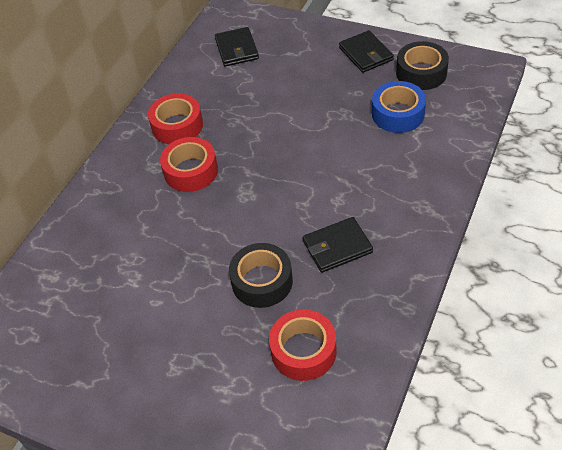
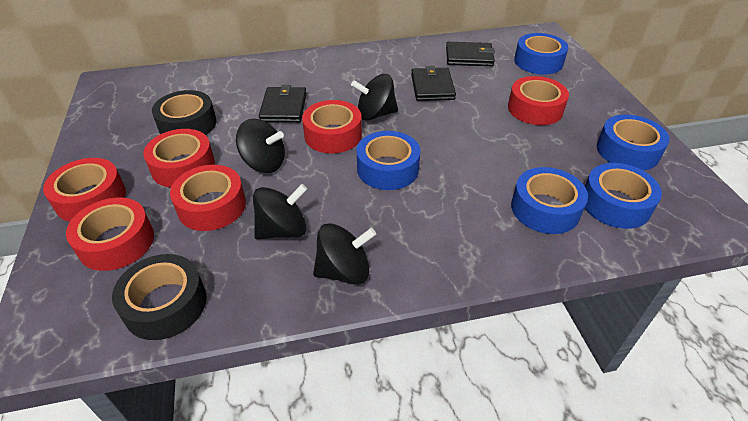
black spinning top: none = 0 -> [236,119,285,173] [253,184,307,239] [313,223,376,285] [351,74,398,121] = 4
blue tape: [372,81,426,133] = 1 -> [357,131,420,190] [511,167,588,234] [514,33,568,75] [585,163,662,229] [597,114,670,171] = 5
red tape: [148,93,203,144] [160,137,218,192] [269,309,337,381] = 3 -> [43,158,126,222] [66,198,154,271] [143,129,215,188] [170,165,246,231] [302,100,362,153] [508,76,569,125] = 6

